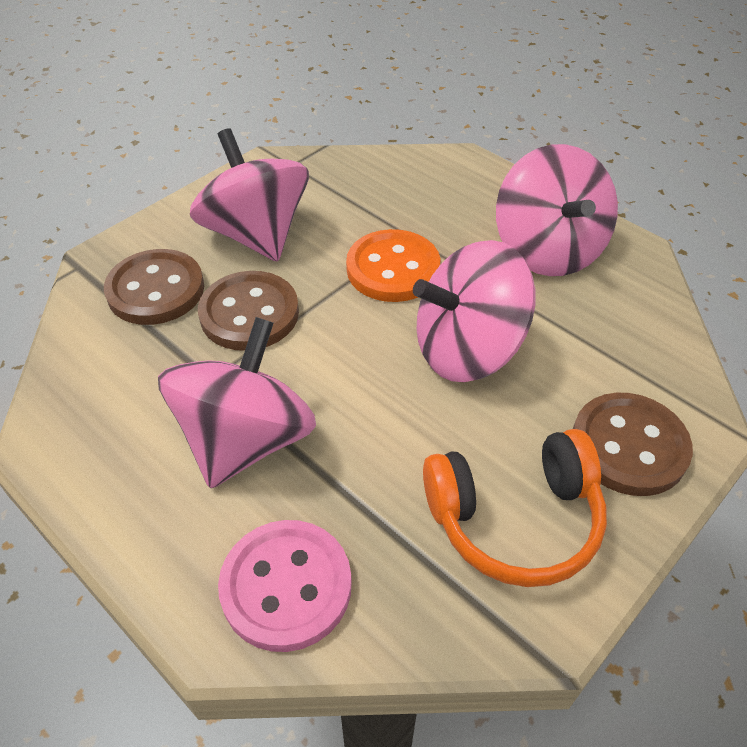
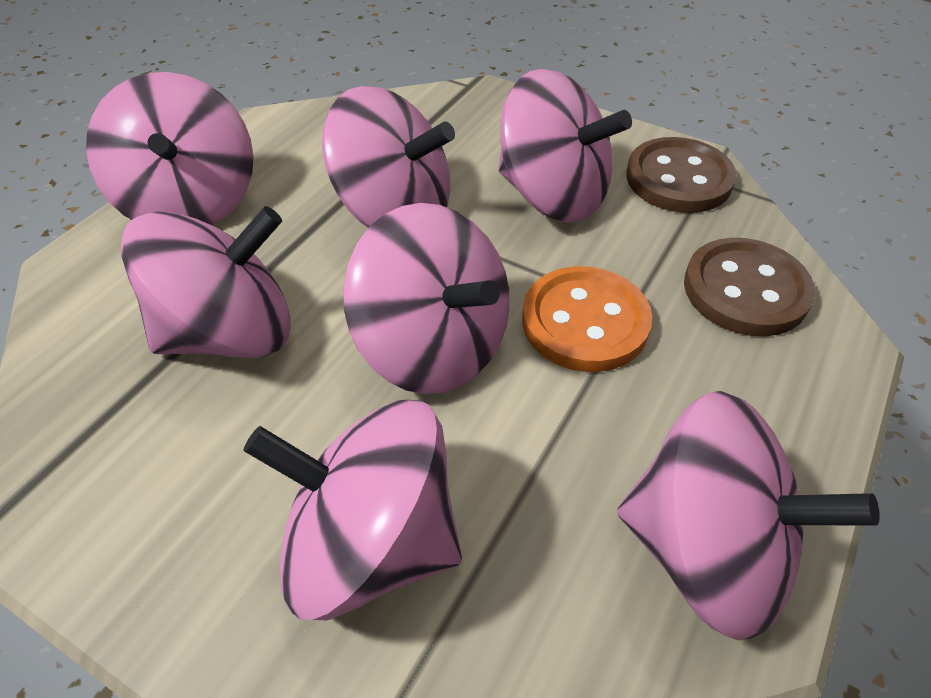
brown button: [104,249,204,325] [198,271,299,351] [573,393,693,496] = 3 -> [626,137,736,213] [684,238,815,336] = 2
orange headphones: [423,429,607,587] = 1 -> none = 0
pink button: [218,520,352,652] = 1 -> none = 0
pink spinning top: [158,317,316,488] [190,128,309,262] [413,240,535,382] [496,144,618,276] = 4 -> [86,72,254,225] [121,206,291,358] [244,400,462,620] [322,86,455,228] [343,203,510,394] [498,69,632,222] [617,391,880,641] = 7

